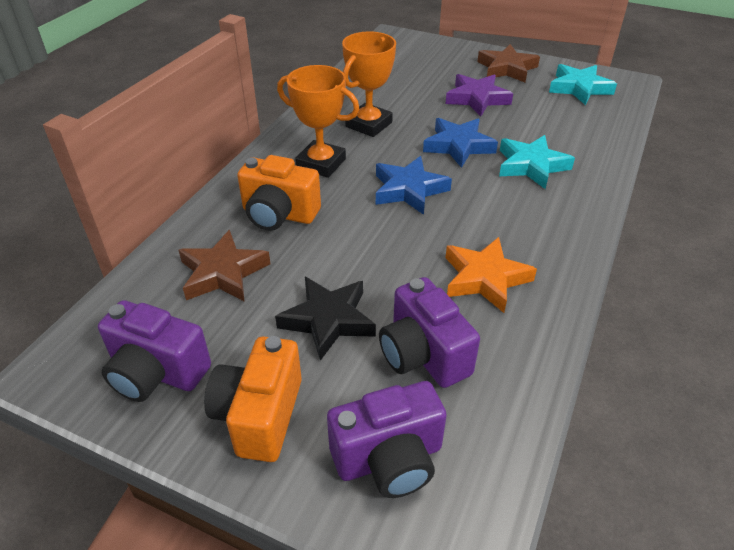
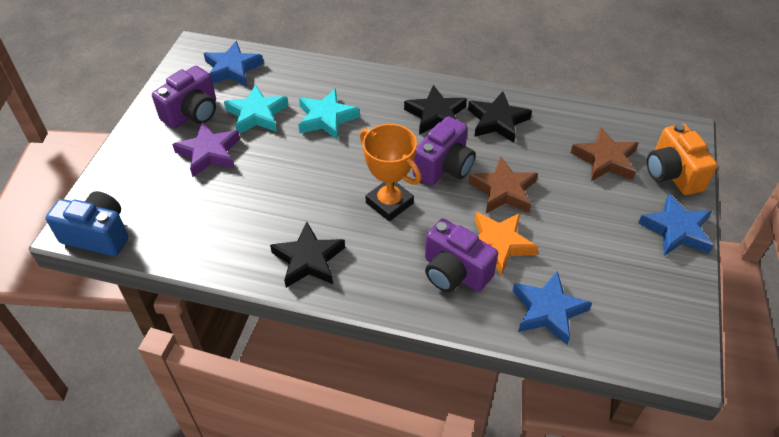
black star: [275,277,376,361] = 1 -> [270,222,345,288] [404,85,467,135] [468,92,532,143] = 3
blue camera: none = 0 -> [46,191,129,256] = 1
blue star: [376,156,452,215] [423,118,498,168] = 2 -> [204,41,264,86] [512,271,592,345] [638,194,713,256] = 3
orange camera: [204,336,302,462] [237,155,321,231] = 2 -> [647,123,718,195] = 1
orange trophy: [277,65,360,178] [342,31,396,137] = 2 -> [360,124,421,221] = 1

